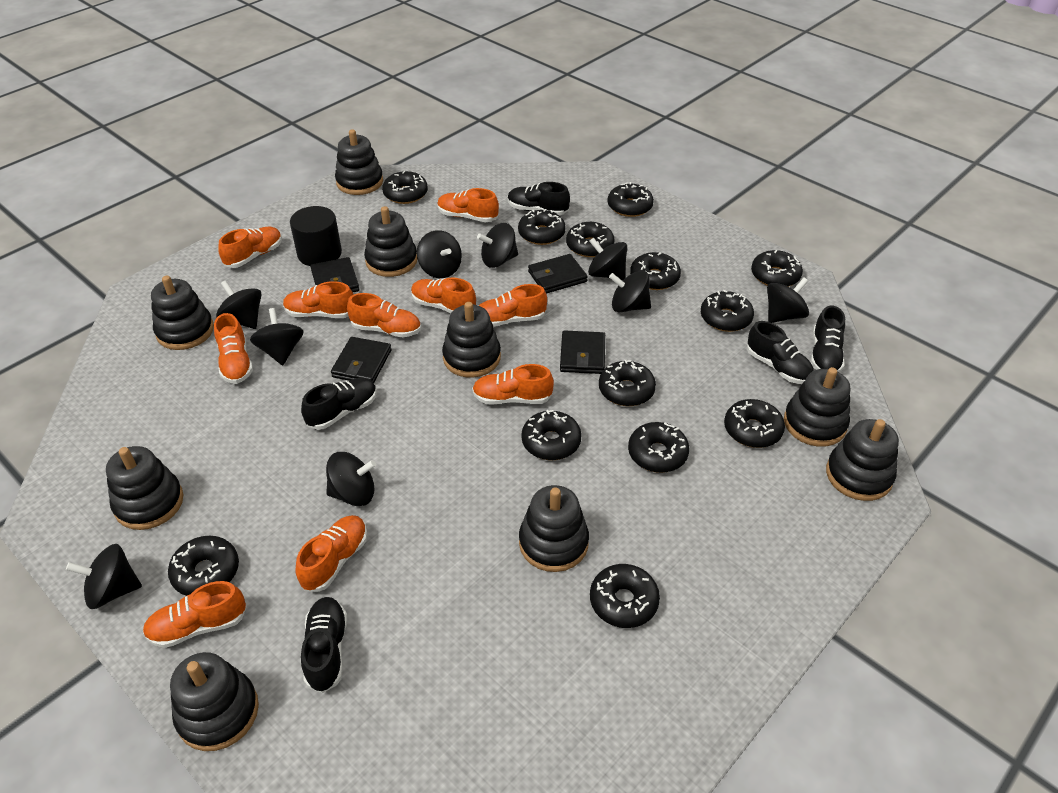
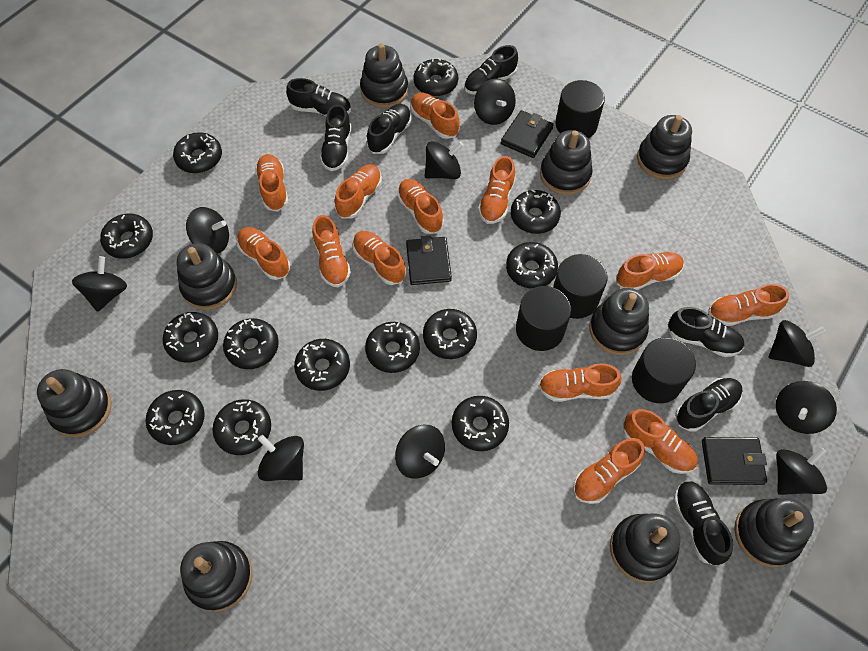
black cylinder: [290,206,342,266] = 1 -> [516,286,571,351] [553,254,607,319] [555,80,605,138] [632,337,696,403] = 4
black shoe: [301,378,377,430] [301,597,348,693] [508,182,570,215] [747,321,814,384] [811,306,845,373] = 5 -> [286,78,351,116] [320,104,351,171] [367,104,412,154] [464,45,518,95] [668,307,744,357] [673,481,733,565] [675,378,742,432] = 7
black wallet: [311,257,359,292] [331,337,391,383] [528,254,588,294] [560,330,605,374] = 4 -> [406,235,452,285] [501,110,554,158] [702,437,767,485] = 3
orange shoe: [143,581,247,648] [214,313,253,384] [218,227,282,268] [283,281,354,318] [295,515,367,592] [347,293,421,338] [411,277,476,313] [437,188,499,222] [472,364,554,405] [479,284,547,327] = 10 -> [237,227,290,280] [255,154,288,212] [312,215,351,287] [335,164,382,219] [353,231,406,285] [397,179,444,234] [410,93,460,139] [478,156,515,224] [539,364,622,402] [573,438,645,504] [617,252,684,290] [623,409,698,474] [708,284,789,326] = 13

